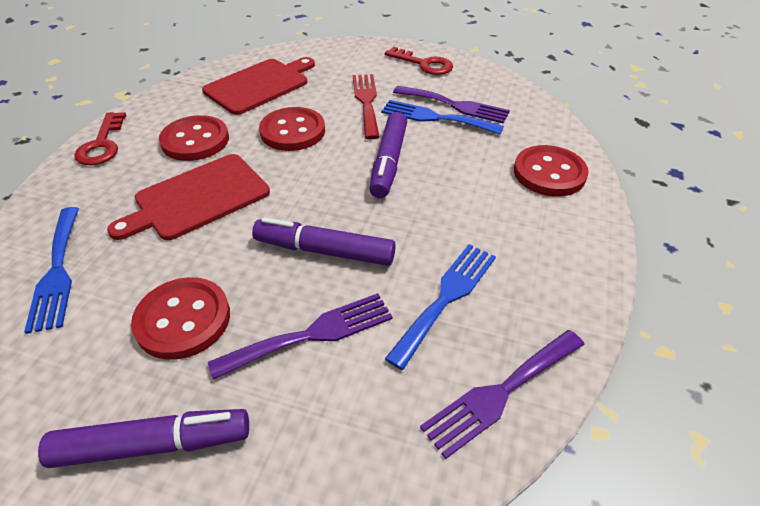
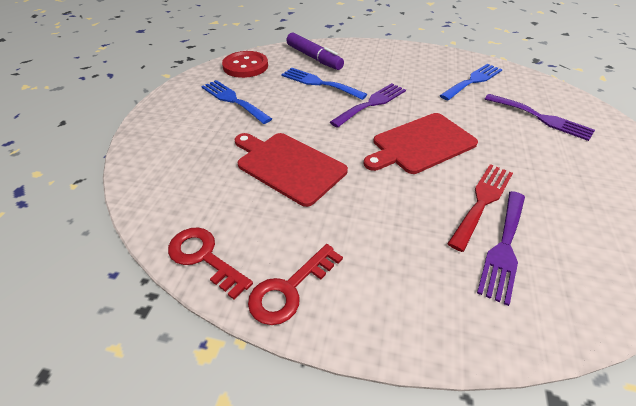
purple marker: [38,409,249,468] [252,217,396,266] [370,112,407,198] = 3 -> [286,32,344,70] = 1
red button: [131,277,230,360] [159,115,229,161] [259,107,325,151] [514,145,589,197] = 4 -> [222,51,268,78] = 1

